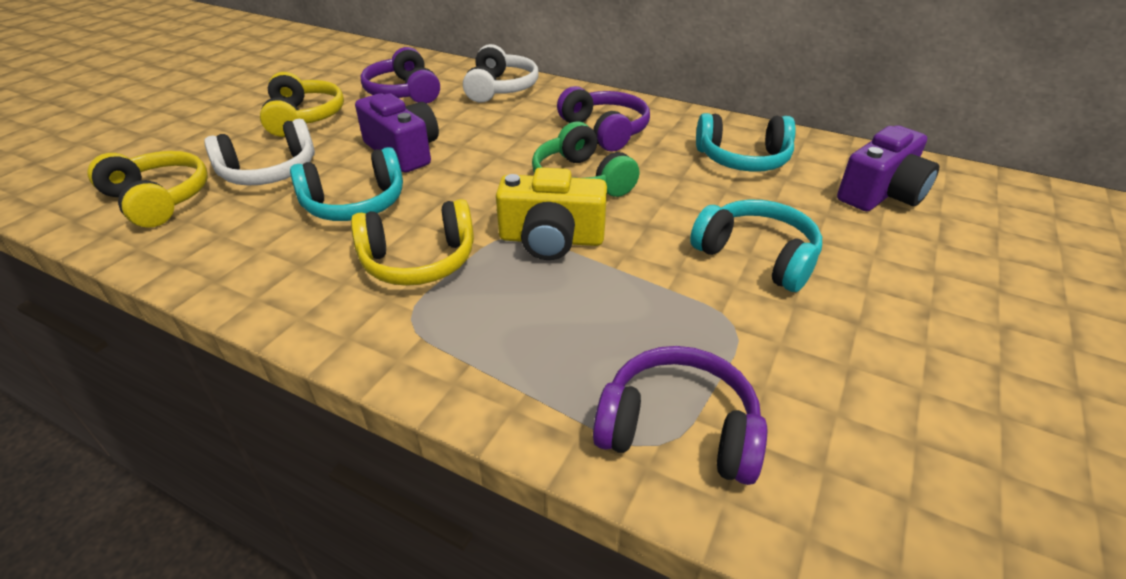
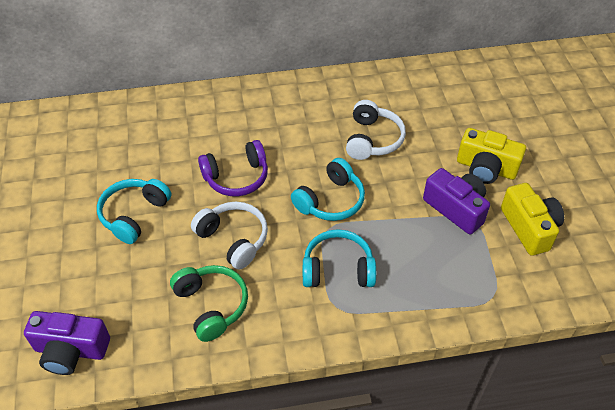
purple headphones: [360,47,440,104] [557,86,650,151] [593,346,767,485] = 3 -> [198,140,268,196] = 1
yellow camera: [496,167,607,260] = 1 -> [457,128,526,184] [501,183,564,256] = 2
yellow headphones: [87,151,208,228] [260,72,344,137] [351,199,474,286] = 3 -> none = 0

